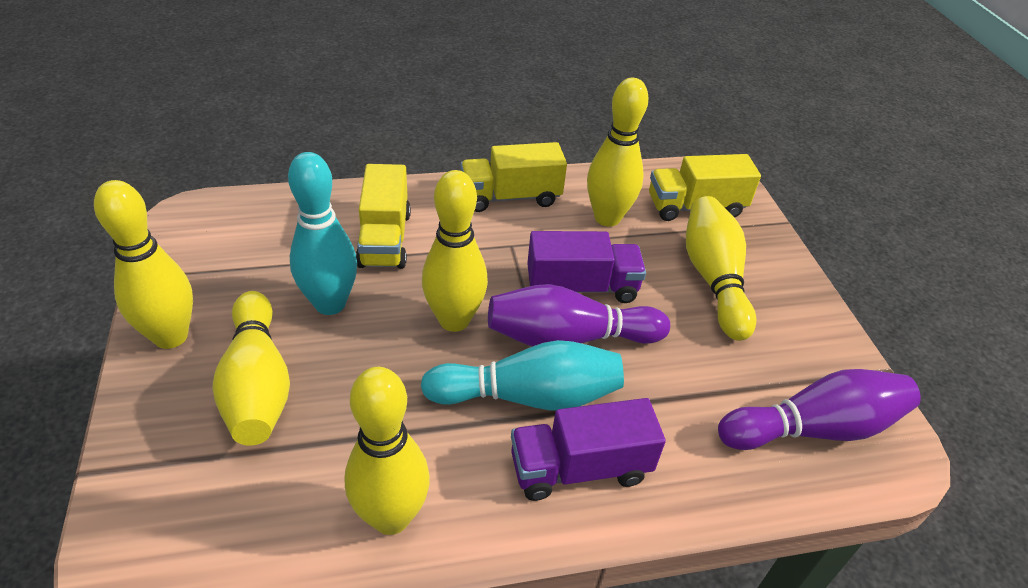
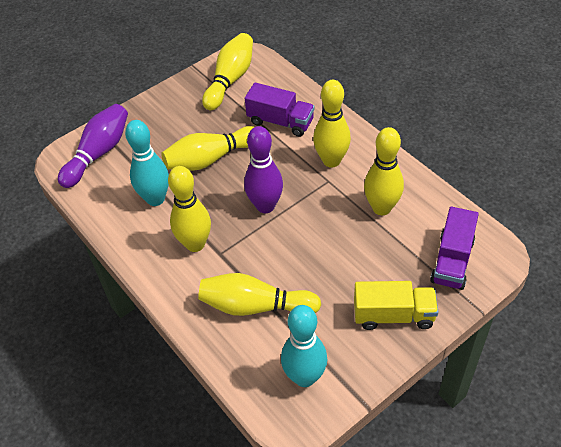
yellow truck: [356,164,411,269] [461,142,567,212] [649,154,761,221] = 3 -> [354,281,438,330] = 1

